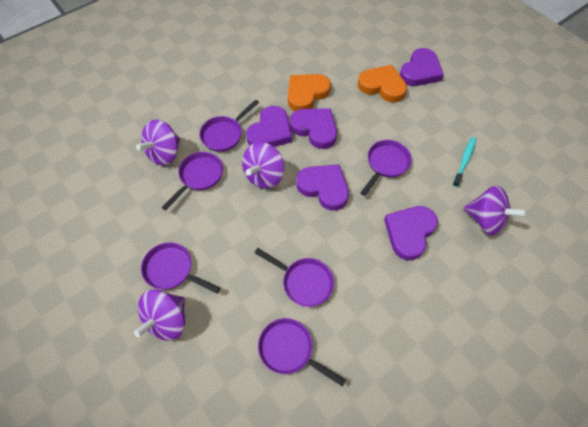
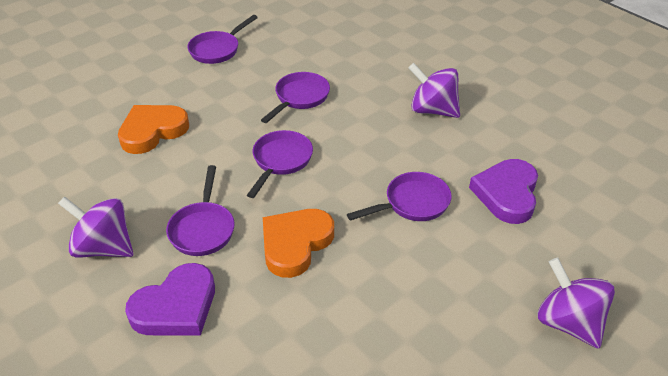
purple heart: [246,106,292,147] [290,108,337,149] [296,164,349,211] [384,206,438,260] [400,48,444,86] = 5 -> [125,263,215,336] [469,159,538,224] = 2
purple pan: [141,242,220,294] [161,152,223,210] [199,100,259,152] [254,248,334,307] [258,318,346,387] [360,140,412,196] = 6 -> [166,165,235,256] [187,15,258,64] [247,130,313,198] [261,72,330,123] [347,172,452,221] = 5
purple spinning top: [134,289,185,341] [136,120,180,166] [242,142,284,189] [464,185,527,235] = 4 -> [58,196,133,258] [408,63,460,118] [538,257,615,348] = 3
turquoise toothbrush: [452,137,476,187] = 1 -> none = 0

